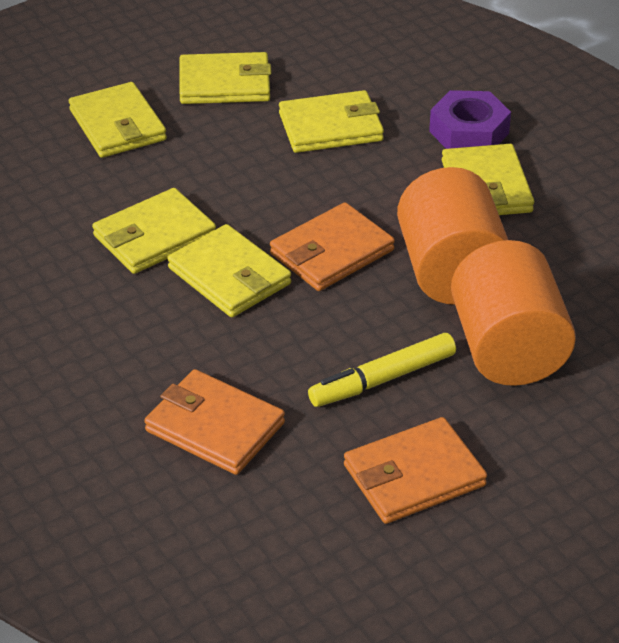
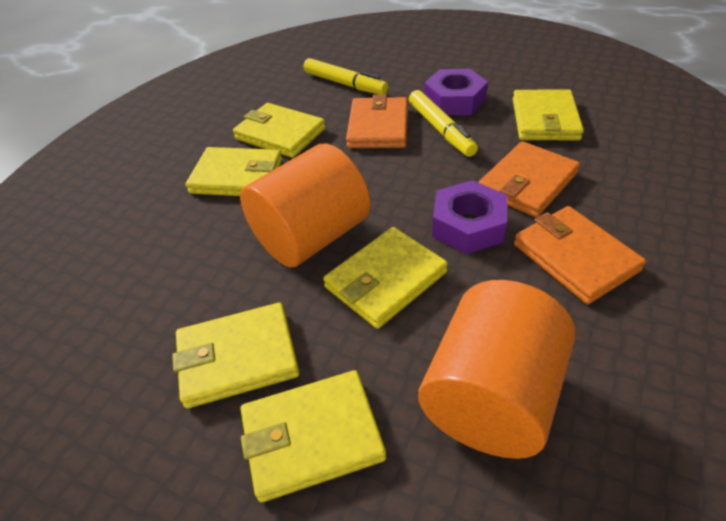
purple nut: [429,90,511,149] = 1 -> [424,69,488,115] [432,180,507,254] = 2
yellow marker: [308,333,456,407] = 1 -> [303,58,388,94] [409,90,478,157] = 2

